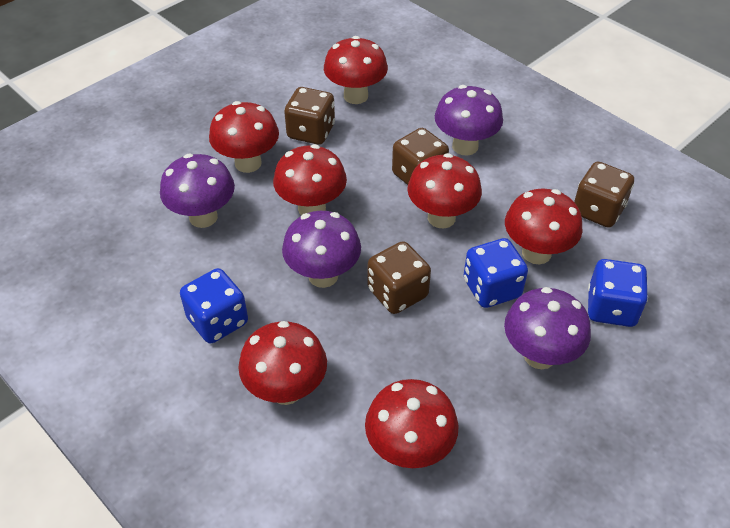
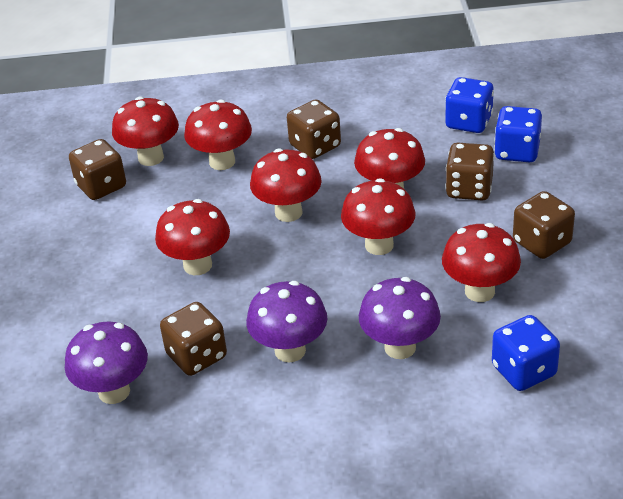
brown dice: [284,87,335,145] [368,241,431,314] [392,128,449,185] [574,162,634,228] = 4 -> [69,139,126,200] [160,302,227,376] [287,100,341,159] [445,143,494,200] [513,191,575,259] = 5
purple mushroom: [160,154,235,228] [282,211,361,288] [435,85,503,156] [504,287,591,369] = 4 -> [65,321,148,404] [246,281,327,362] [359,277,441,359] = 3

